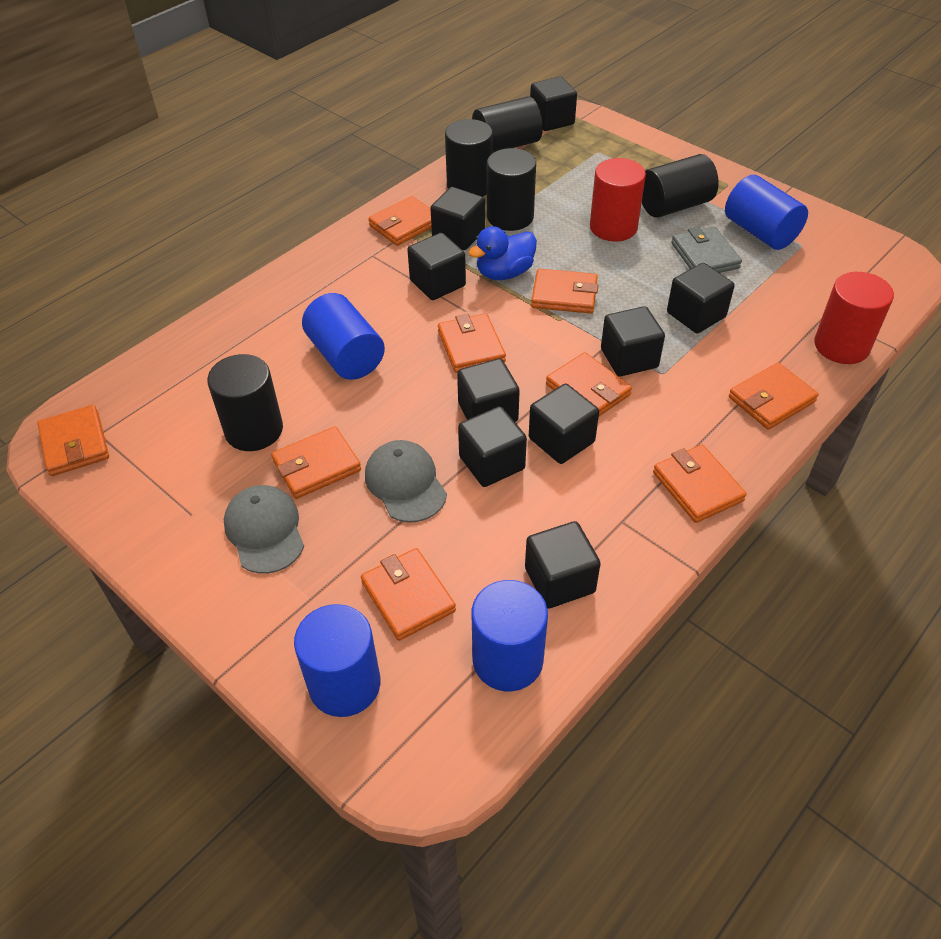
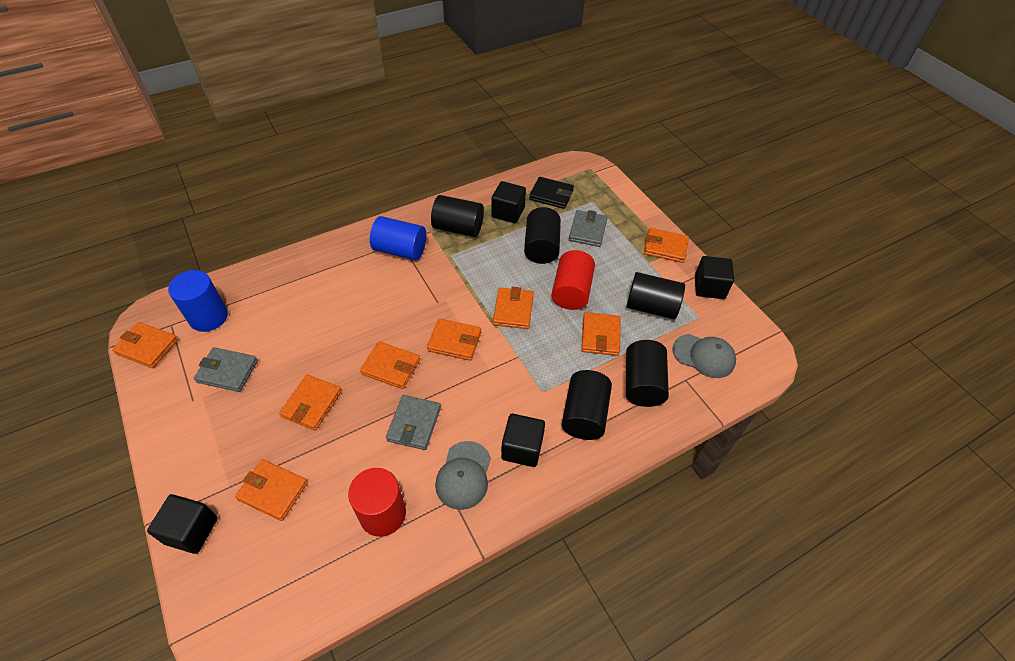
black cube: [407,233,466,300] [430,187,485,250] [457,358,520,422] [458,406,527,487] [525,521,601,609] [529,384,599,464] [530,77,577,131] [601,306,665,377] [667,263,735,333] = 9 -> [147,494,218,554] [491,181,526,223] [501,414,545,467] [695,256,734,299] = 4
black wallet: none = 0 -> [529,177,574,209] = 1
blue cylinder: [294,604,380,717] [302,293,385,380] [472,580,548,691] [725,175,808,250] = 4 -> [168,270,228,332] [370,216,426,261] = 2
blue duck: [468,226,537,280] = 1 -> none = 0
grey wallet: [671,227,742,273] = 1 -> [194,347,258,392] [386,395,441,450] [569,210,608,247] = 3
orange wallet: [37,405,109,476] [271,426,361,499] [361,548,456,641] [369,196,432,246] [438,313,506,373] [531,269,599,314] [546,352,632,416] [653,445,746,523] [729,362,819,430] = 9 -> [112,322,178,368] [235,459,308,521] [279,375,342,431] [360,341,420,389] [427,318,481,361] [493,287,534,329] [581,312,620,356] [644,228,689,263] = 8

